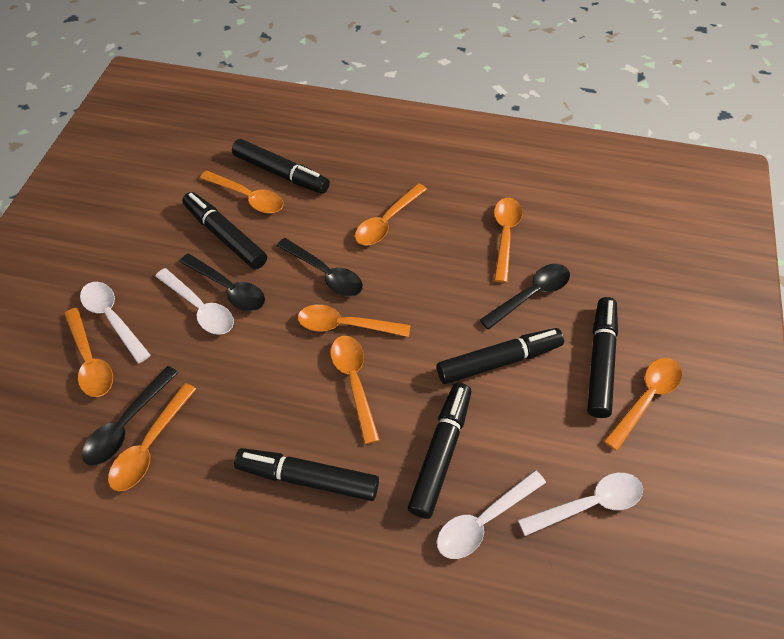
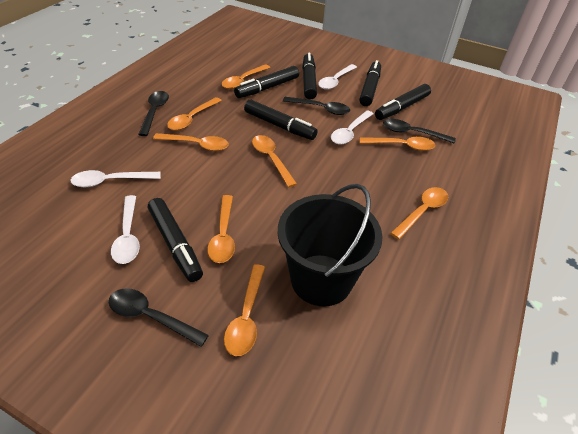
black bucket: none = 0 -> [278,184,383,307] = 1

